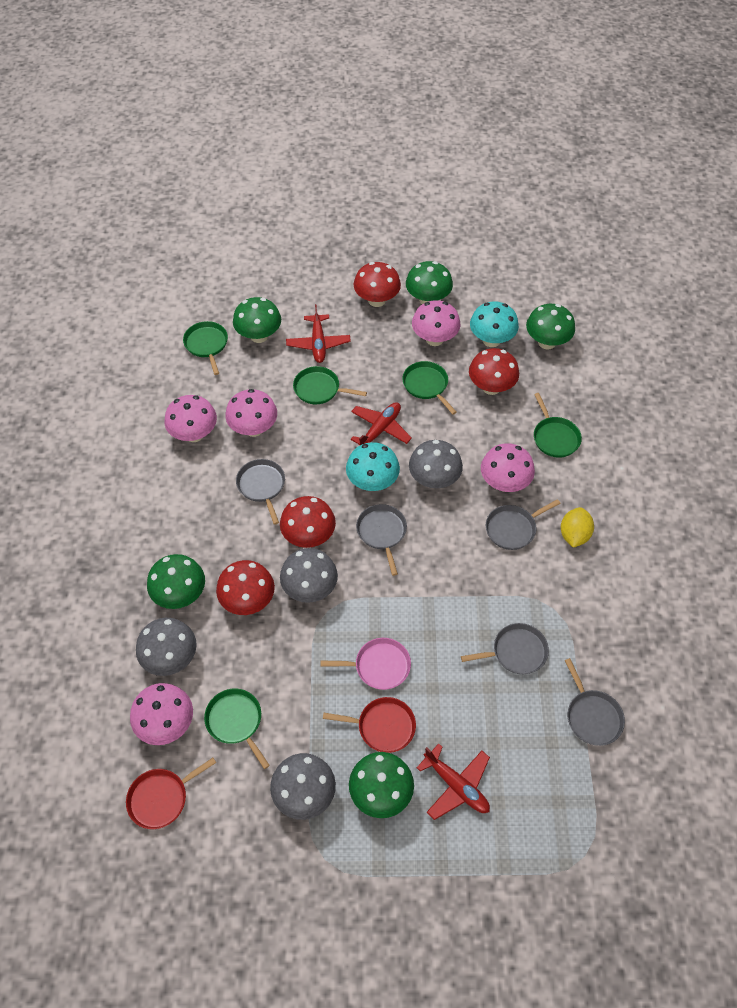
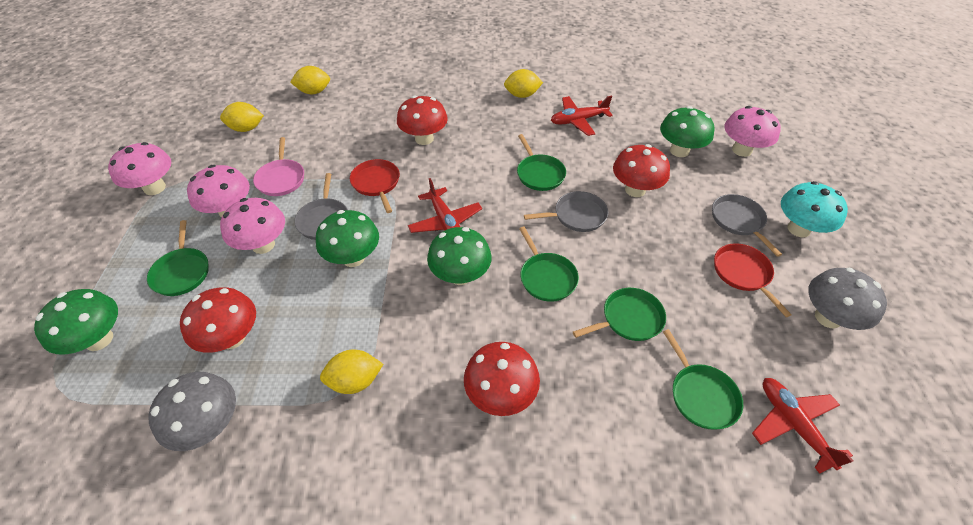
green mushroom: [147,554,205,609] [233,297,281,343] [349,752,414,818] [406,261,453,304] [526,304,575,349] = 5 -> [34,289,118,355] [316,210,379,267] [427,227,492,285] [660,106,715,157] = 4
grey mushroom: [136,618,197,676] [270,753,336,820] [280,548,338,603] [409,440,463,488] = 4 -> [148,372,236,451] [808,267,887,330] = 2
grey pan: [236,459,285,525] [356,504,407,576] [461,623,549,674] [486,499,561,550] [565,658,625,746] = 5 -> [294,173,348,240] [524,191,608,232] [712,194,782,257] = 3
pink mushroom: [130,683,193,745] [165,395,217,442] [225,389,277,437] [412,300,461,346] [481,443,535,492] = 5 -> [108,142,171,195] [187,165,250,218] [220,198,285,254] [725,106,781,157] = 4
turquoise mushroom: [346,442,400,491] [470,301,519,347] = 2 -> [781,181,848,237] = 1
yellow lemon: [561,507,594,548] = 1 -> [220,102,264,132] [290,66,330,94] [320,350,383,394] [504,69,543,98] = 4

